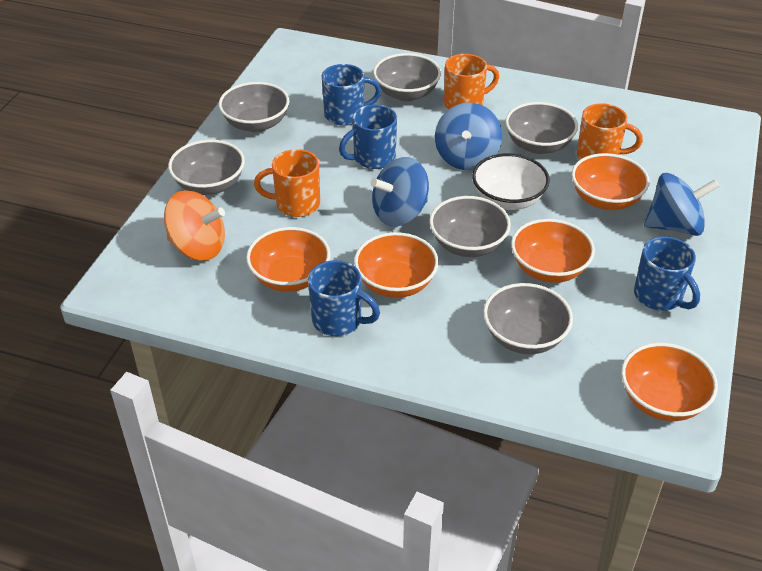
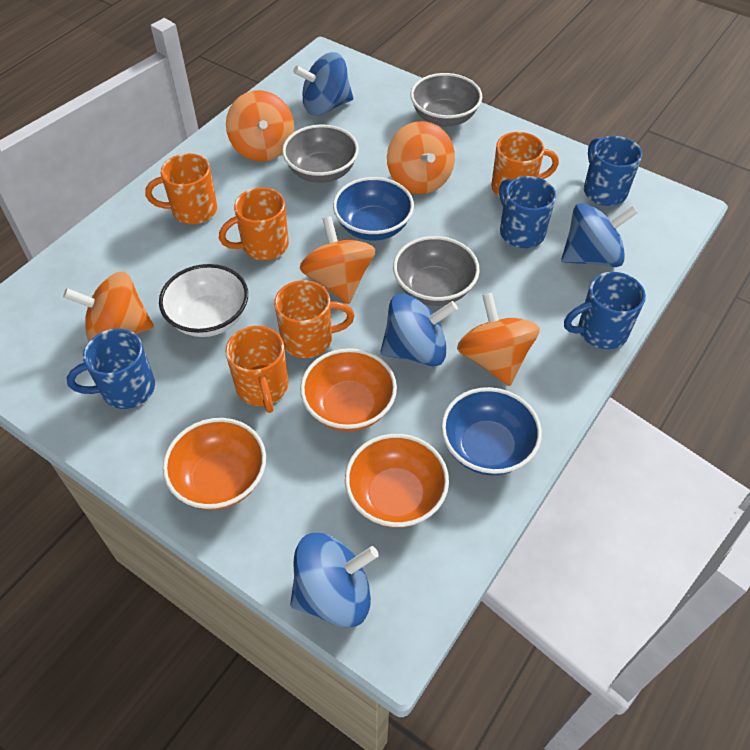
blue bowl: none = 0 -> [333,177,414,241] [441,387,542,475] = 2
blue spinning top: [370,157,429,227] [435,103,502,170] [644,173,720,236] = 3 -> [290,533,379,628] [293,52,353,116] [380,293,458,366] [561,203,638,267] = 4
grey bowl: [168,140,245,195] [219,82,290,132] [373,53,441,101] [430,196,511,257] [483,283,573,354] [505,102,578,154] = 6 -> [282,124,359,183] [393,236,480,306] [410,73,482,127] = 3
orange bowl: [246,227,331,292] [354,232,439,298] [511,219,595,283] [572,153,650,210] [621,343,718,421] = 5 -> [163,418,266,510] [300,348,397,431] [345,434,449,528] = 3
orange mug: [254,149,320,217] [444,54,499,109] [577,103,643,159] = 3 -> [145,153,217,224] [219,187,289,260] [225,326,288,413] [274,280,354,358] [491,132,559,197] = 5
orange spinning top: [164,190,225,261] = 1 -> [63,271,154,342] [226,90,294,161] [300,216,375,304] [387,121,455,194] [457,293,540,386] = 5

